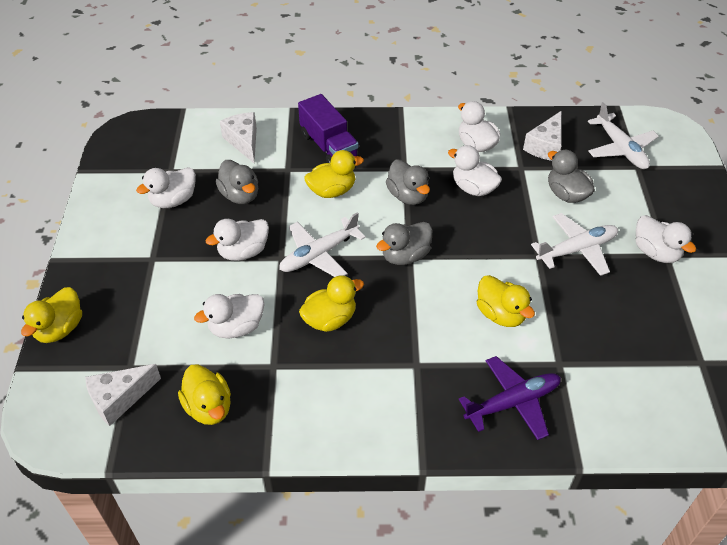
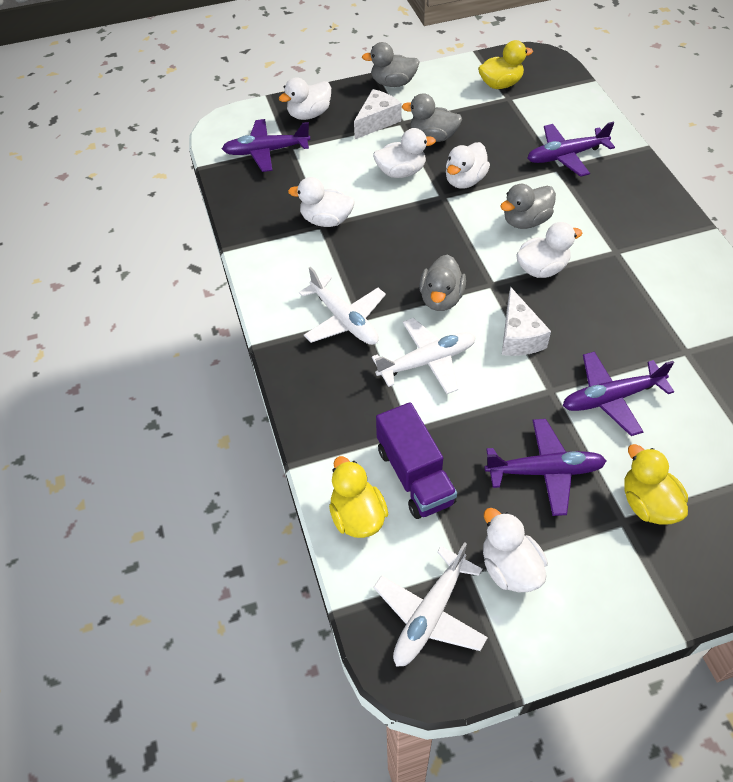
purple plane: [459,356,561,440] = 1 -> [222,119,311,172] [485,419,606,516] [527,122,615,177] [563,351,674,436] = 4
white cheese: [85,364,161,426] [220,112,257,163] [523,111,562,161] = 3 -> [354,89,402,139] [502,287,551,356] = 2
yellow duck: [21,287,82,343] [178,364,231,425] [299,275,364,332] [304,150,364,198] [477,275,535,327] = 5 -> [329,456,388,538] [478,40,533,89] [624,444,688,525] = 3

